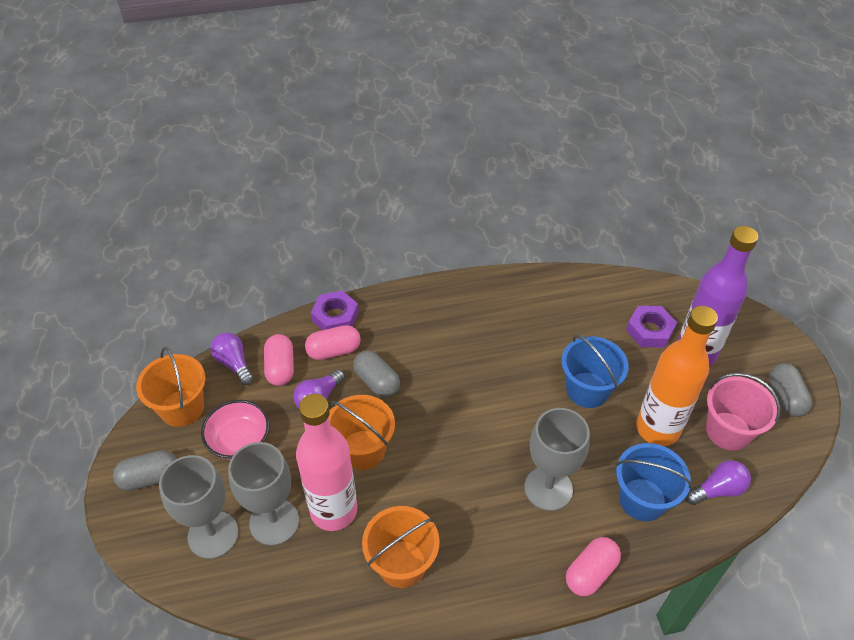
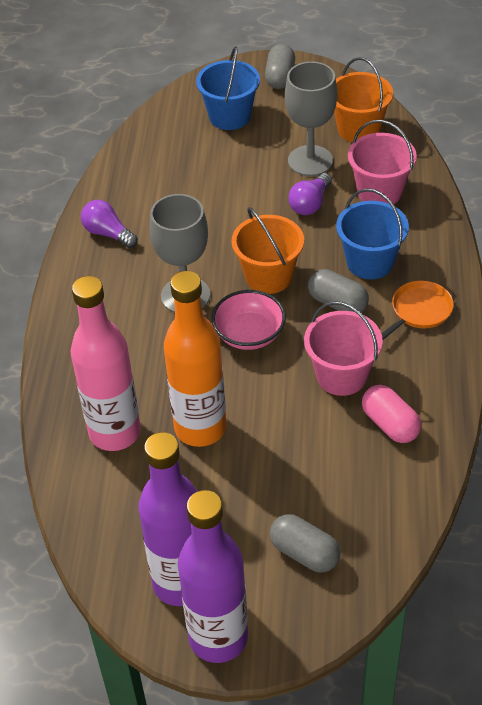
grey goblet: [159,455,239,559] [228,442,299,546] [524,408,590,511] = 3 -> [150,194,210,313] [285,62,337,176] = 2
orange bucket: [136,347,205,427] [329,395,395,470] [362,506,440,588] = 3 -> [232,207,304,294] [334,57,393,142] = 2
orange pan: none = 0 -> [381,281,454,340] = 1
pink bucket: [706,373,780,450] = 1 -> [304,301,383,396] [348,120,417,204] = 2
pink capsule: [264,334,294,386] [305,325,361,360] [566,537,621,596] = 3 -> [362,385,421,443] = 1
purple bottle: [678,226,758,366] = 1 -> [138,432,198,606] [178,490,248,663] = 2
purple light bulb: [210,333,254,385] [293,369,345,408] [686,460,751,505] = 3 -> [81,200,138,248] [288,173,332,215] = 2
purple nut: [311,291,359,330] [626,306,677,348] = 2 -> none = 0

